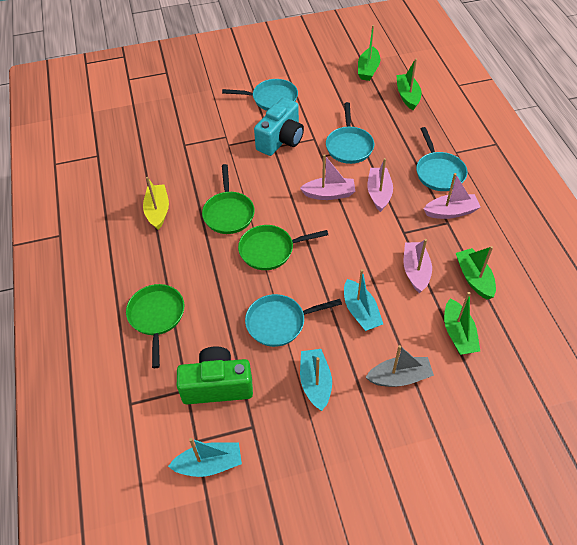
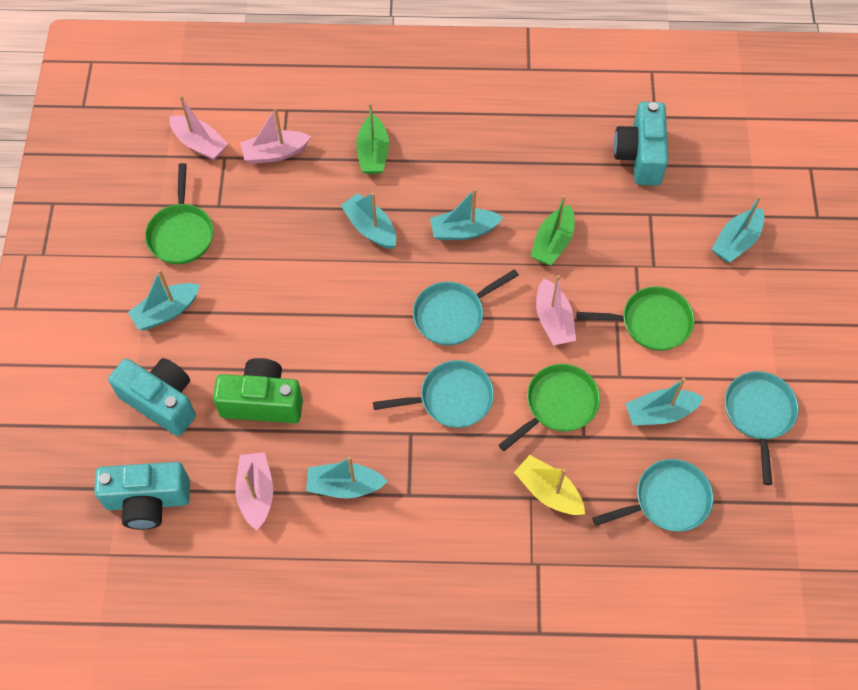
green boat: [358,25,380,81] [396,59,421,110] [444,292,480,355] [456,246,496,300] = 4 -> [356,102,389,174] [531,195,574,265] = 2
grey boat: [366,345,434,387] = 1 -> none = 0
turquoise boat: [168,438,242,477] [300,349,332,411] [344,269,383,331] = 3 -> [128,269,200,330] [306,456,388,498] [340,193,396,249] [430,188,503,240] [625,378,704,426] [712,195,764,263] = 6
turquoise camera: [254,98,304,156] = 1 -> [94,462,190,530] [108,358,196,436] [613,102,668,186] = 3

